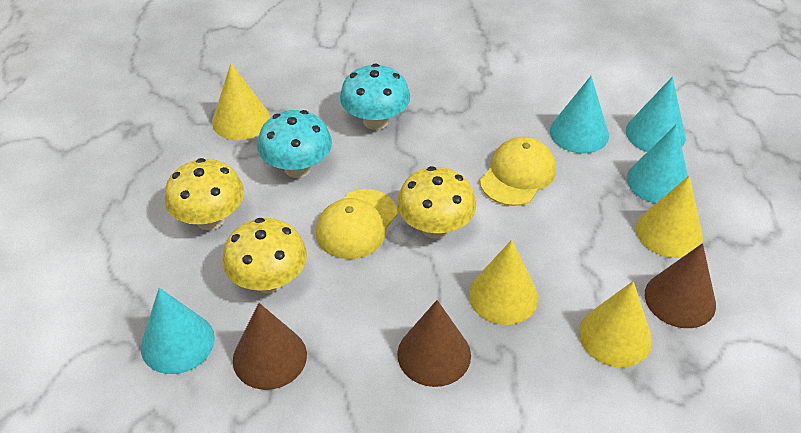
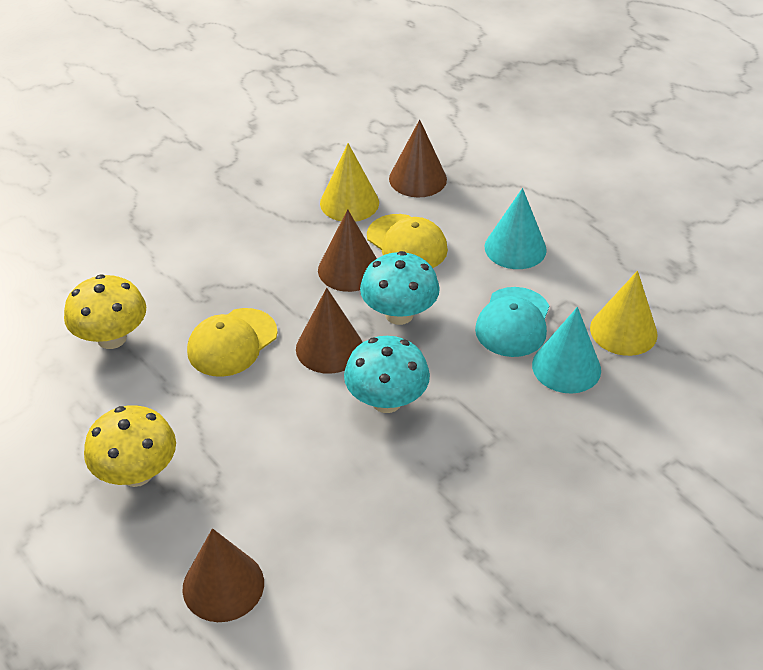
brown cone: [233,303,307,390] [397,300,471,387] [645,243,716,328] = 3 -> [182,528,264,622] [296,288,363,374] [318,209,377,292] [389,120,447,197] = 4
turquoise cap: none = 0 -> [475,287,549,357] = 1
turquoise cone: [141,288,215,374] [550,76,609,154] [626,76,686,152] [627,124,688,203] = 4 -> [484,188,547,269] [532,307,601,394] = 2
yellow cone: [212,63,270,140] [468,240,539,325] [579,281,652,367] [636,175,703,258] = 4 -> [320,143,379,222] [590,271,658,356] = 2
yellow mushroom: [165,158,244,230] [223,218,307,293] [397,166,476,239] = 3 -> [64,274,146,349] [84,405,176,487] = 2

